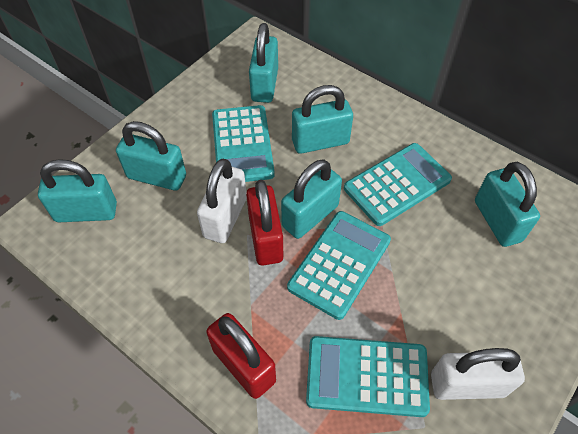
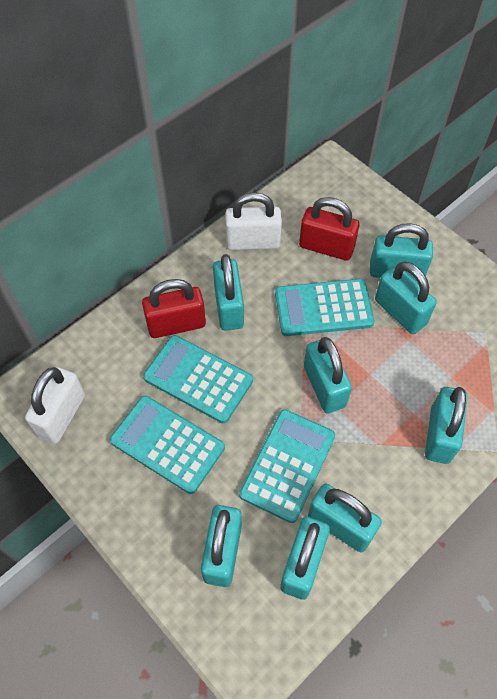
turquoise padlock: [38,159,117,222] [116,121,186,191] [249,23,278,103] [281,160,342,239] [292,85,353,154] [475,162,540,247] = 6 -> [201,505,242,587] [213,254,244,331] [280,517,330,600] [304,337,352,413] [308,484,382,552] [370,223,433,281] [375,262,437,334] [425,387,468,464] = 8

